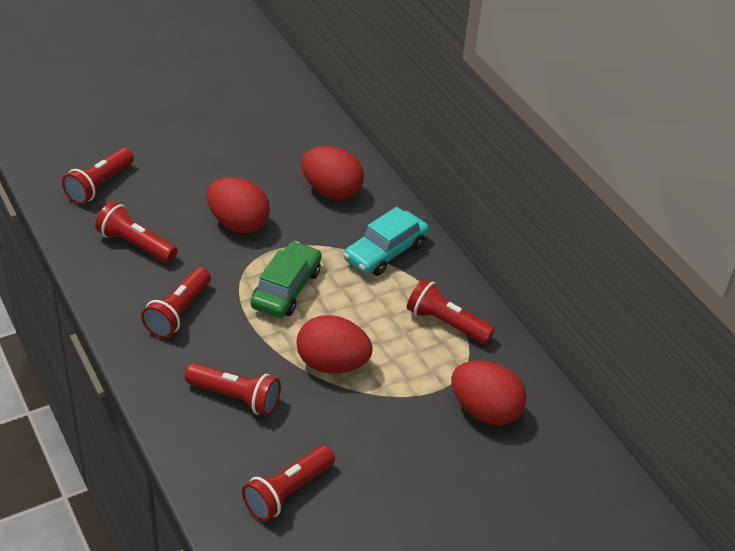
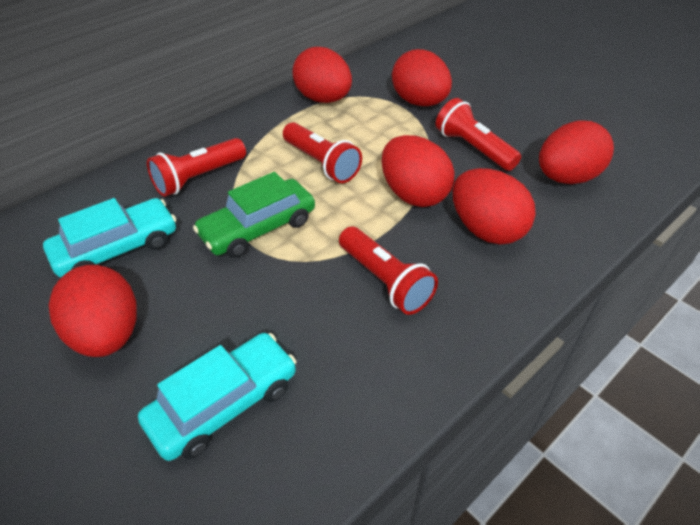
red egg: [207,177,270,233] [296,315,373,374] [302,146,364,200] [451,360,526,425] = 4 -> [49,265,137,357] [292,47,352,103] [381,135,455,207] [392,49,452,106] [453,168,536,245] [539,121,614,184] = 6
red flashlight: [62,148,134,204] [95,201,178,263] [141,267,211,338] [185,363,281,416] [242,445,335,521] [407,278,495,344] = 6 -> [147,138,246,197] [283,122,362,183] [339,227,438,315] [436,98,521,171] = 4
turquoise car: [344,207,429,276] = 1 -> [43,198,176,277] [138,333,297,461] = 2

